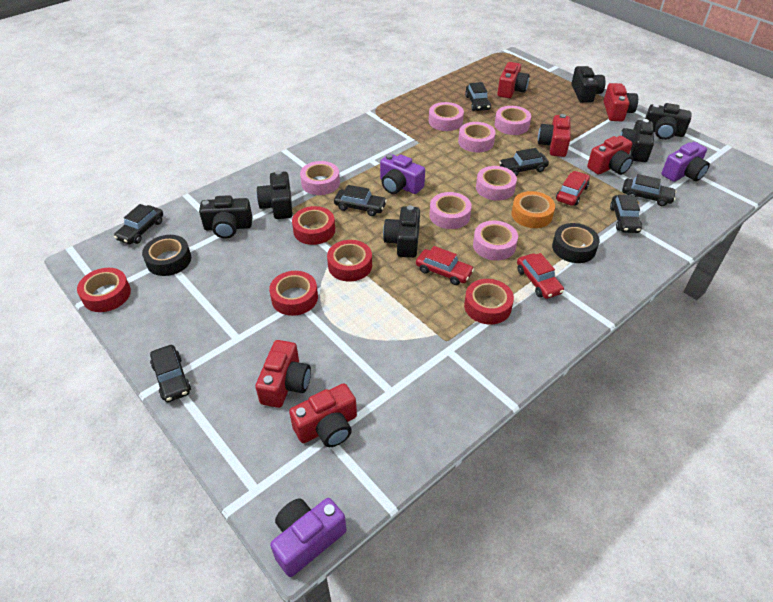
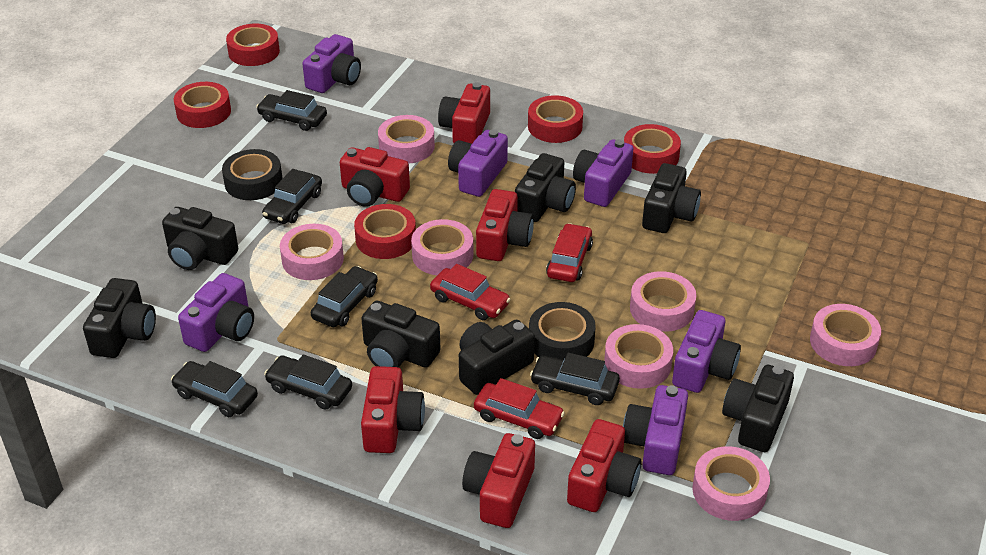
black camera: [199,195,252,239] [257,170,293,219] [383,205,420,258] [571,66,605,103] [620,119,654,162] [645,103,692,140] = 6 -> [83,278,156,358] [162,207,238,270] [361,301,441,368] [459,320,535,395] [515,153,576,222] [642,163,701,233] [722,365,794,452] = 7
black car: [114,204,163,244] [150,345,191,402] [334,185,387,216] [465,82,491,111] [499,148,549,176] [610,195,642,233] [622,174,677,206] = 7 -> [171,361,258,417] [256,90,327,131] [262,169,322,224] [264,355,352,410] [311,266,378,327] [530,353,620,405] = 6
orange tape: [511,191,555,228] = 1 -> none = 0
purple camera: [270,498,347,577] [380,154,425,194] [662,142,710,182] = 3 -> [178,273,254,352] [302,34,361,93] [448,129,508,197] [573,139,633,207] [623,385,688,475] [672,310,741,393] = 6

